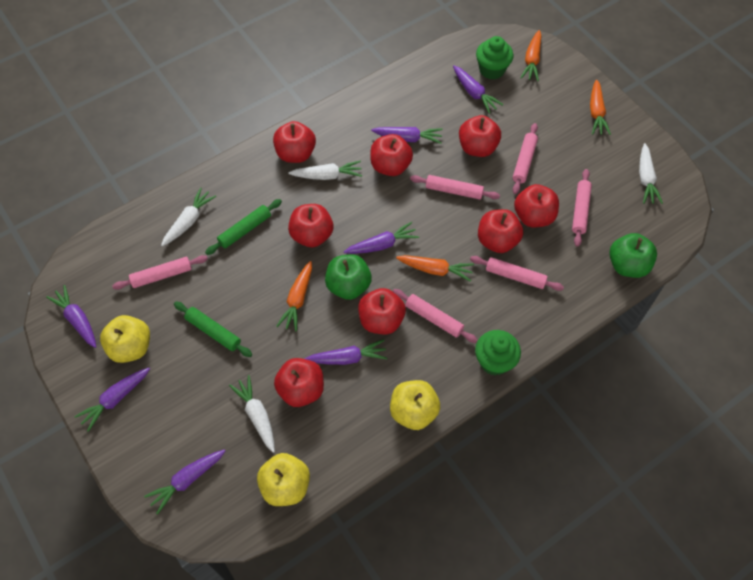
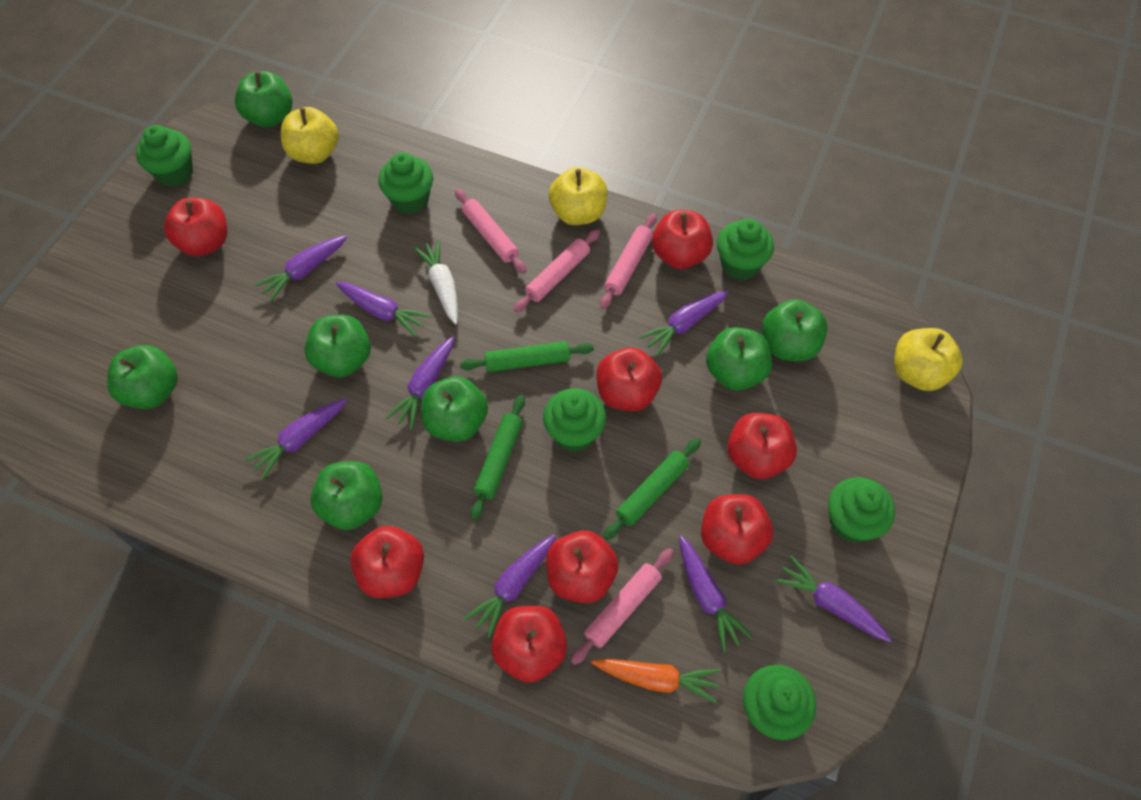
green apple: [325,254,372,300] [609,233,657,278] = 2 -> [107,345,178,409] [235,71,292,127] [304,315,371,377] [310,461,383,530] [421,376,488,442] [706,327,772,391] [762,299,828,361] = 7
green cupcake: [475,330,521,375] [476,36,513,79] = 2 -> [136,125,193,187] [378,152,433,214] [543,388,606,452] [717,219,774,280] [743,665,816,740] [828,477,895,543] = 6
green rolling pin: [174,302,252,357] [205,199,282,255] = 2 -> [460,341,594,372] [471,395,525,520] [603,438,701,540] = 3
orange carrot: [276,261,312,332] [396,255,474,282] [521,30,541,81] [590,80,611,135] = 4 -> [591,658,721,704] = 1
pink rolling pin: [112,255,208,290] [393,289,478,343] [410,175,500,200] [470,256,564,291] [512,123,538,194] [572,169,592,247] = 6 -> [455,189,527,274] [514,229,600,313] [570,548,674,665] [600,213,657,309] = 4
purple carrot: [46,285,96,348] [74,368,150,432] [144,449,225,514] [305,339,387,365] [344,222,419,254] [371,127,443,144] [453,66,503,114] = 7 -> [244,399,347,480] [254,235,347,302] [336,282,431,337] [386,337,454,429] [464,534,556,638] [639,290,729,356] [679,536,753,653] [775,555,892,642] = 8
white carrot: [161,188,216,246] [229,375,275,453] [288,161,362,180] [639,143,663,204] = 4 -> [413,239,458,325] = 1

